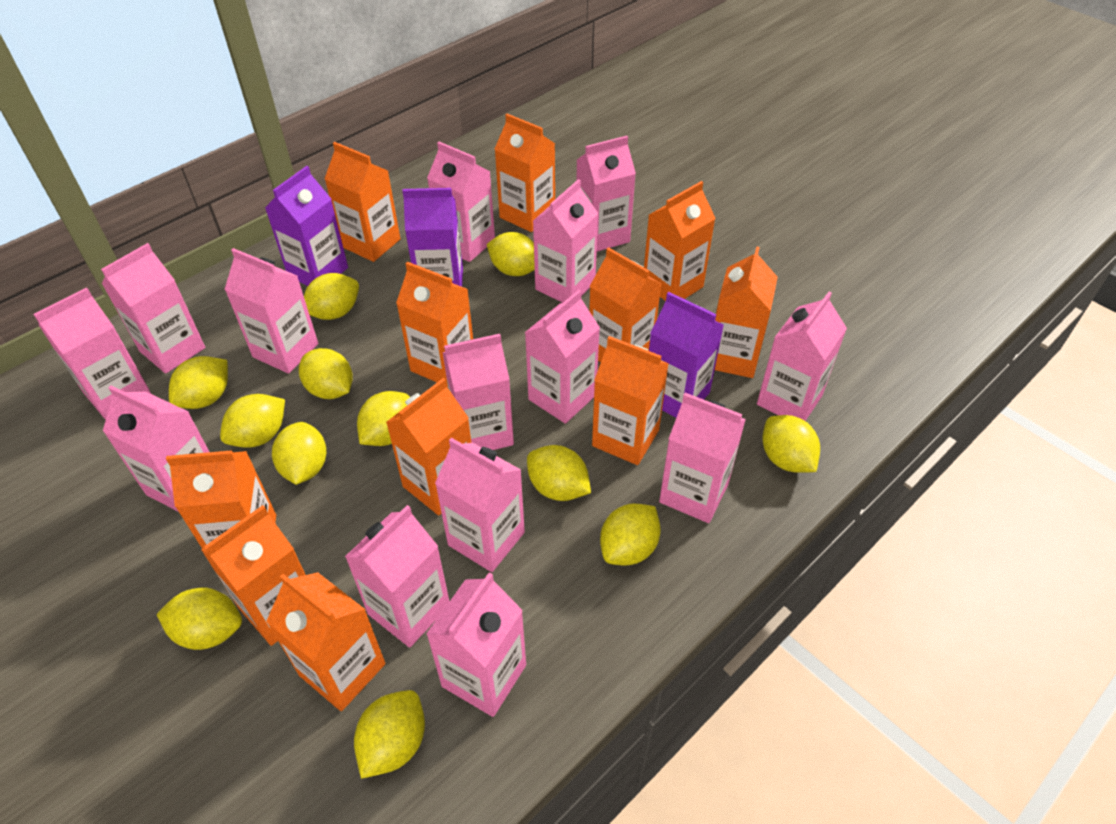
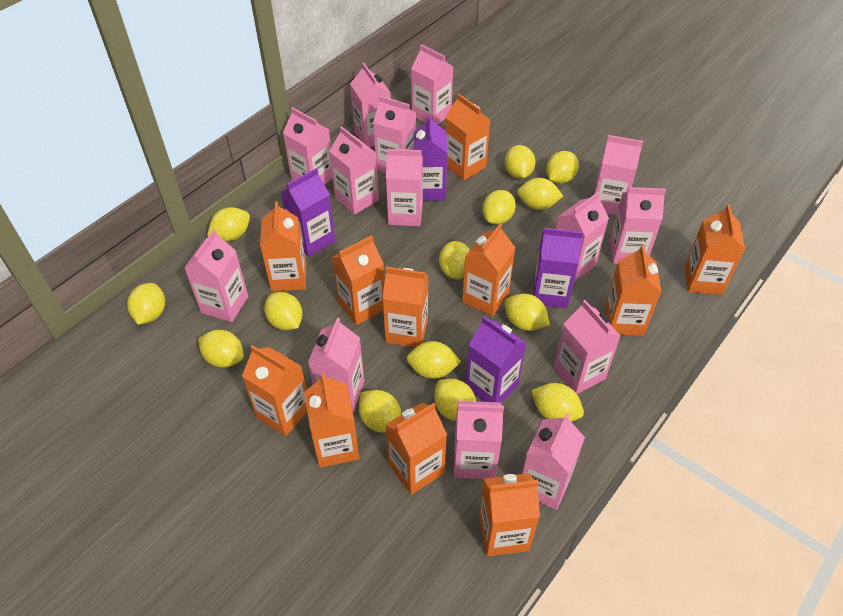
purple carton: [265,166,348,286] [402,188,463,287] [649,292,724,418] = 3 -> [281,168,335,257] [413,114,447,201] [466,316,526,403] [533,228,583,308] = 4
yellow lemon: [156,588,242,650] [169,356,228,409] [220,394,285,448] [272,422,327,485] [299,348,353,399] [304,273,359,320] [354,690,425,779] [357,391,410,446] [487,232,535,276] [527,445,591,501] [600,503,661,566] [763,415,820,473] = 12 -> [127,283,165,325] [198,330,244,368] [207,207,250,241] [264,292,303,330] [359,390,401,433] [407,341,461,379] [434,379,476,421] [439,241,470,280] [482,190,516,225] [504,294,550,331] [505,145,536,179] [517,178,563,210] [531,383,584,422] [546,151,579,184] = 14

